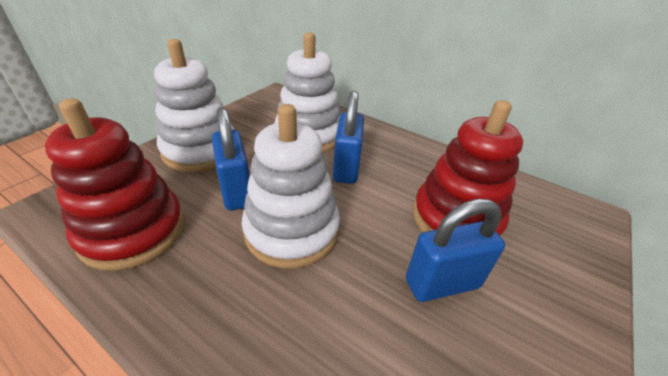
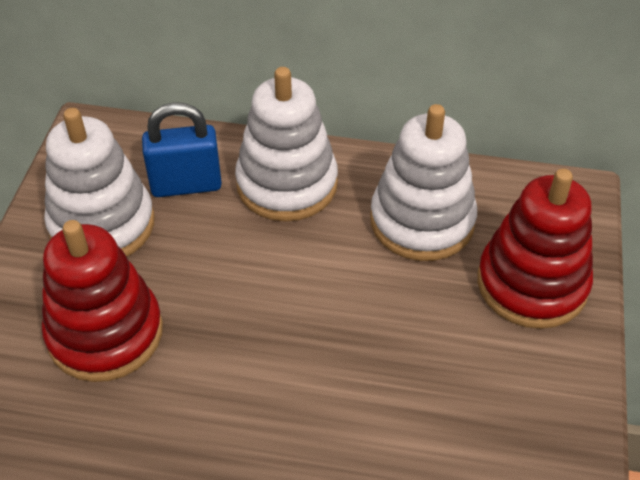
blue padlock: [212,107,250,210] [333,91,364,184] [406,199,505,302] = 3 -> [142,102,222,197] = 1

